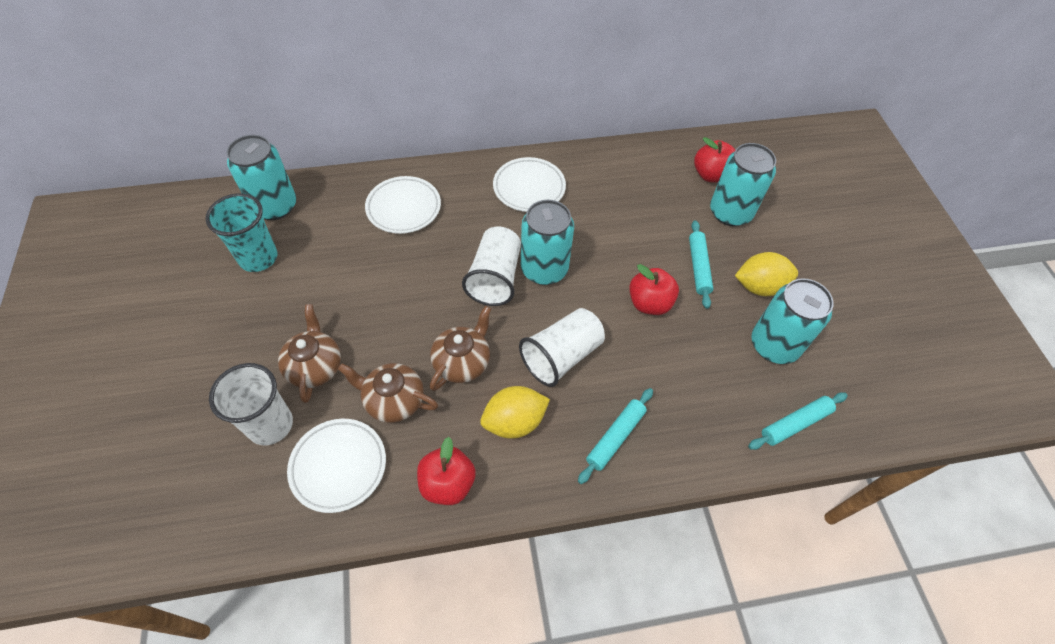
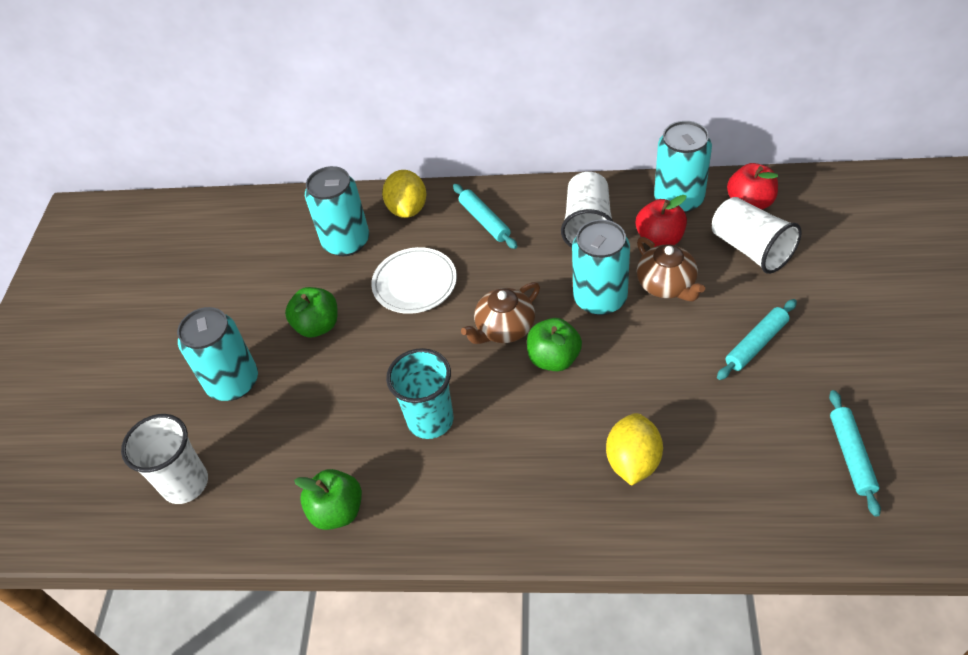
brown teapot: [278,304,341,403] [338,363,438,423] [430,306,491,391] = 3 -> [461,282,540,344] [637,237,705,301] = 2
green apple: none = 0 -> [285,287,337,338] [294,469,362,530] [527,318,582,371] = 3
red apple: [417,437,476,505] [629,264,679,315] [694,137,735,182] = 3 -> [636,195,687,247] [727,163,778,210] = 2
white plate: [287,419,386,513] [365,176,441,234] [493,157,566,212] = 3 -> [371,247,457,314] = 1

